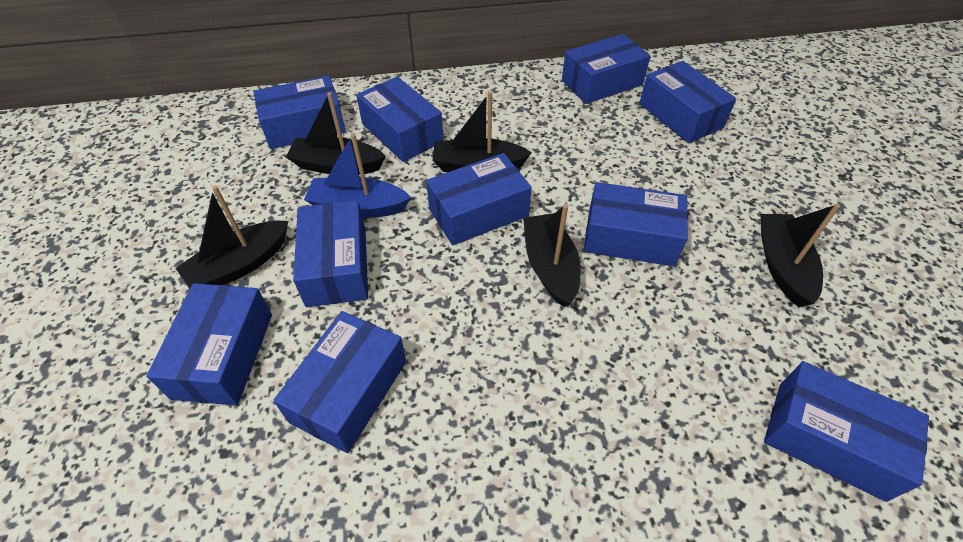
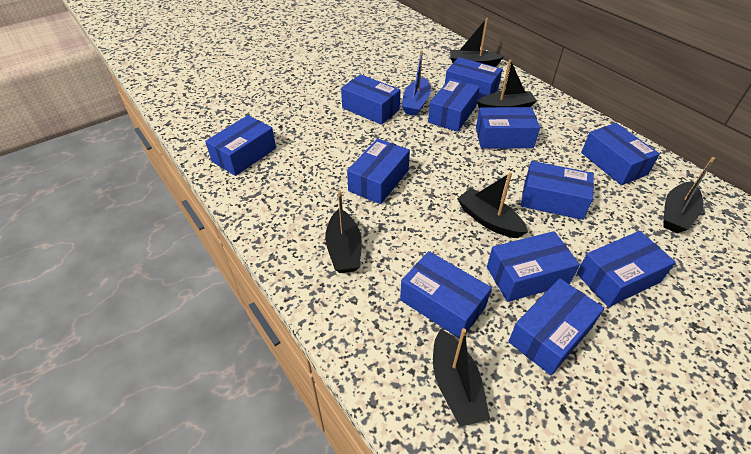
black boat: [176,186,288,289] [286,92,386,175] [432,92,532,172] [523,204,581,307] [761,204,840,307] = 5 -> [325,191,362,273] [433,328,490,427] [450,18,504,67] [457,172,528,238] [477,60,537,108] [663,157,715,233] = 6
blue box: [146,283,272,406] [253,76,346,149] [273,311,407,453] [293,201,368,307] [356,77,444,162] [426,153,532,245] [562,34,650,104] [584,182,688,266] [639,61,736,143] [764,361,929,502] = 10 -> [205,115,276,176] [341,74,401,125] [347,138,410,204] [400,251,492,339] [428,78,480,132] [445,57,502,100] [476,107,540,148] [487,231,580,302] [508,278,604,375] [521,161,594,220] [577,231,676,307] [581,123,660,185] = 12

